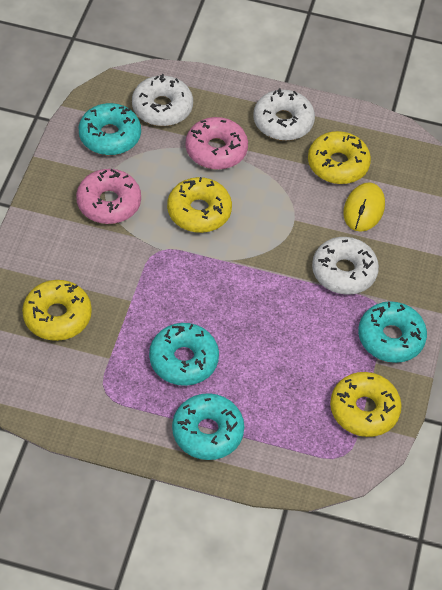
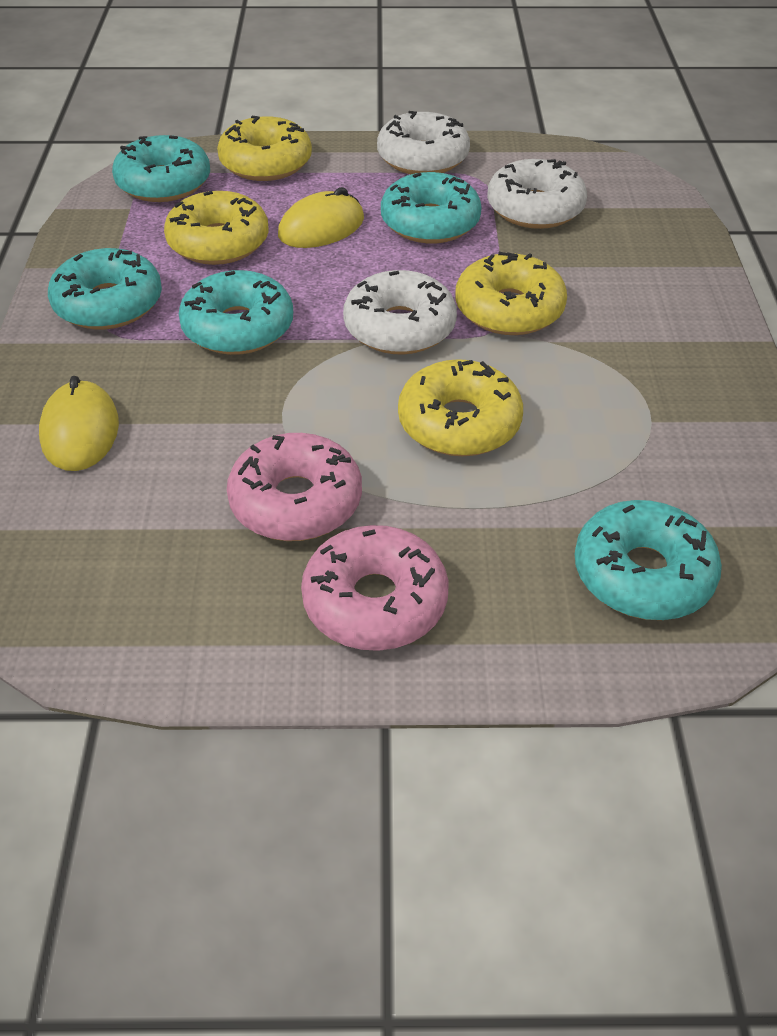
turquoise donut: [79,103,141,155] [149,323,219,386] [172,393,244,460] [358,301,427,363] = 4 -> [48,248,162,330] [112,135,210,202] [179,270,293,355] [381,172,482,243] [575,500,722,620] = 5
yellow mouse: [343,182,385,232] = 1 -> [39,376,119,471] [278,187,364,248] = 2

